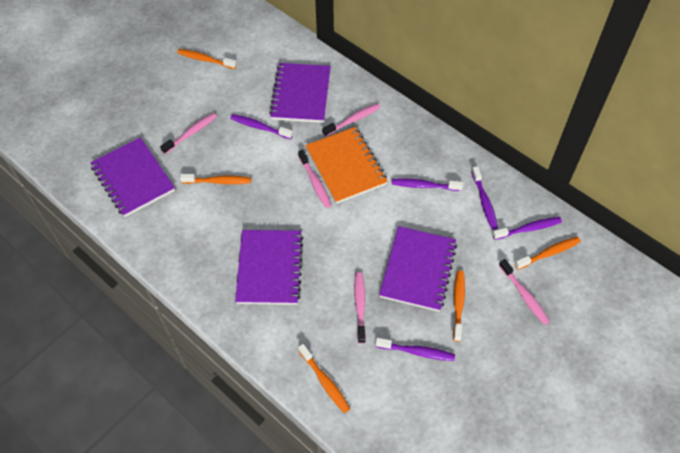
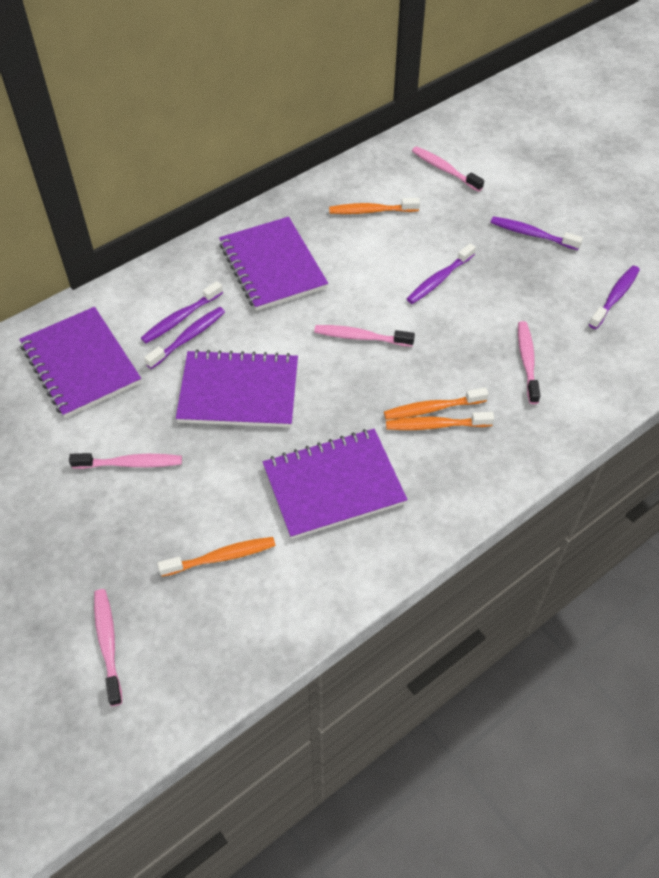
orange notebook: [305,127,388,204] = 1 -> none = 0
orange toothbrush: [178,49,237,69] [180,174,251,184] [298,344,350,413] [453,270,465,342] [515,237,581,270] = 5 -> [158,537,275,577] [329,198,420,214] [384,387,489,420] [386,412,494,430] = 4

